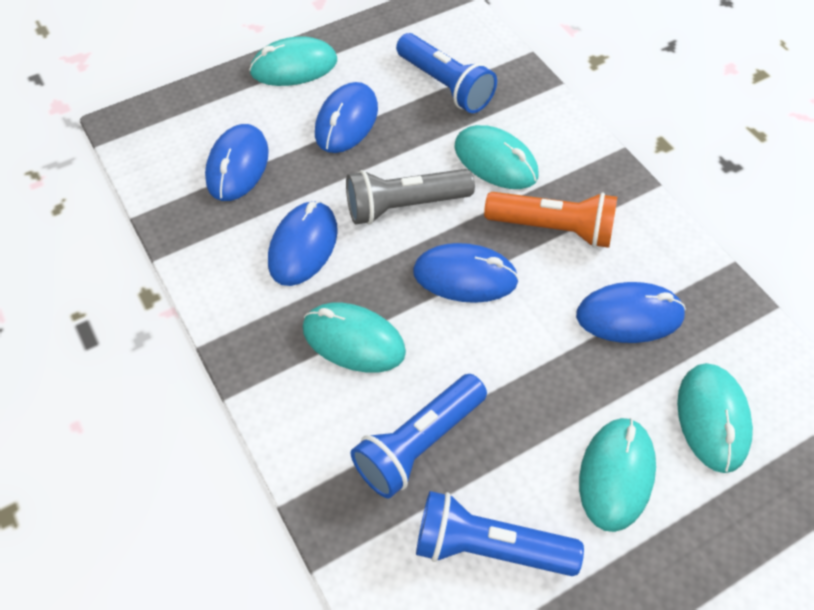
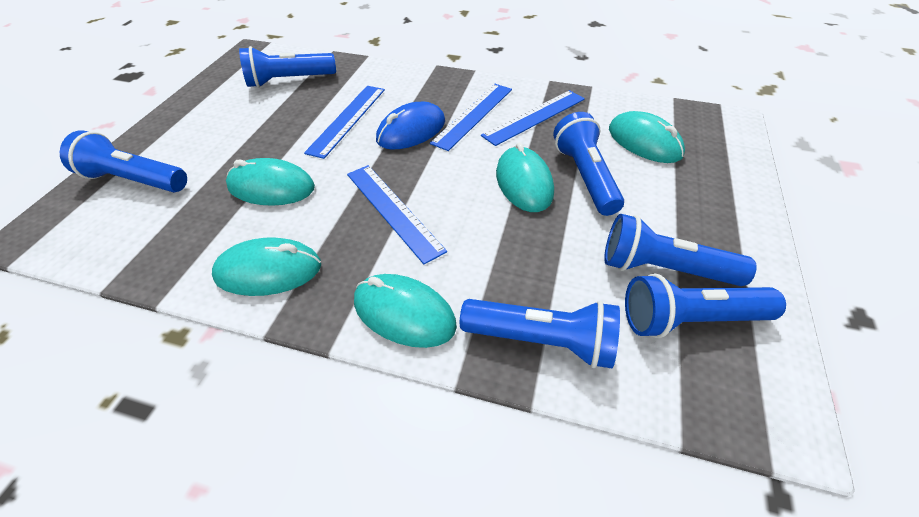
blue flashlight: [351,374,487,498] [396,33,497,113] [416,491,584,576] = 3 -> [60,130,187,192] [239,46,336,88] [460,299,620,368] [553,112,624,216] [604,214,757,286] [625,273,786,338] = 6
blue mouse: [205,124,269,201] [268,201,338,286] [315,82,378,153] [413,243,519,303] [576,282,686,343] = 5 -> [376,102,445,149] = 1
blue ruler: none = 0 -> [304,86,385,159] [347,165,447,264] [430,84,512,151] [481,90,585,146] = 4
grey flashlight: [346,169,475,225] = 1 -> none = 0
orange flashlight: [484,192,617,248] = 1 -> none = 0

